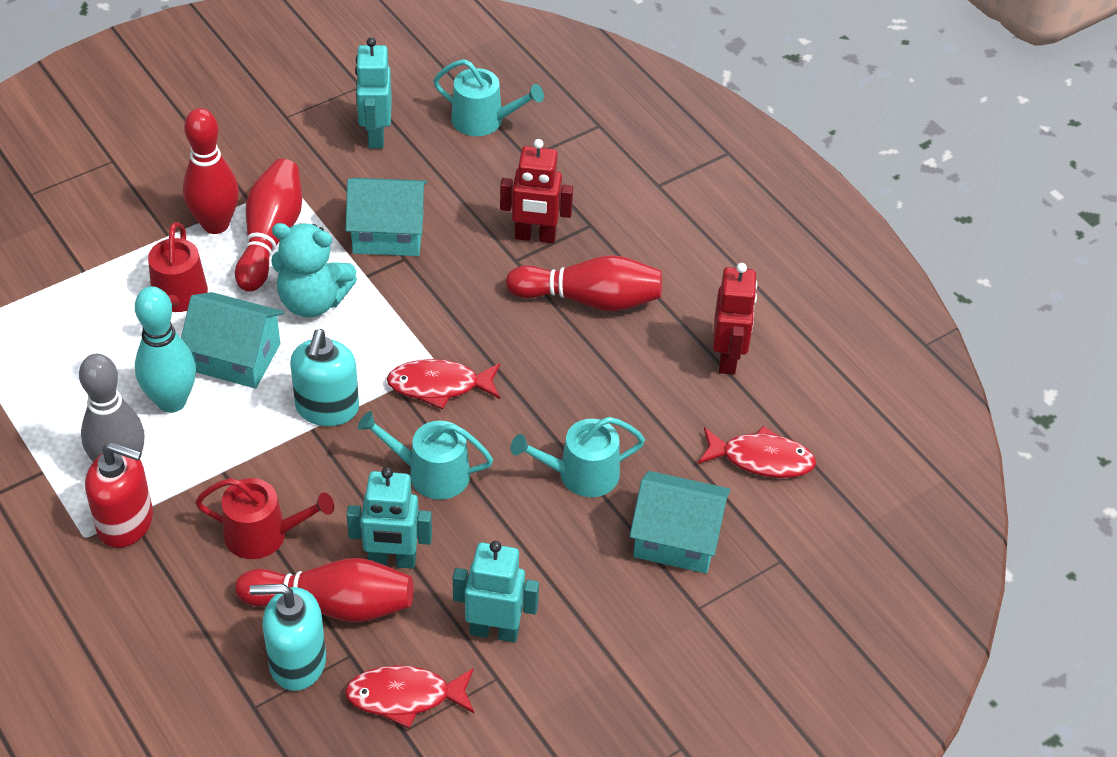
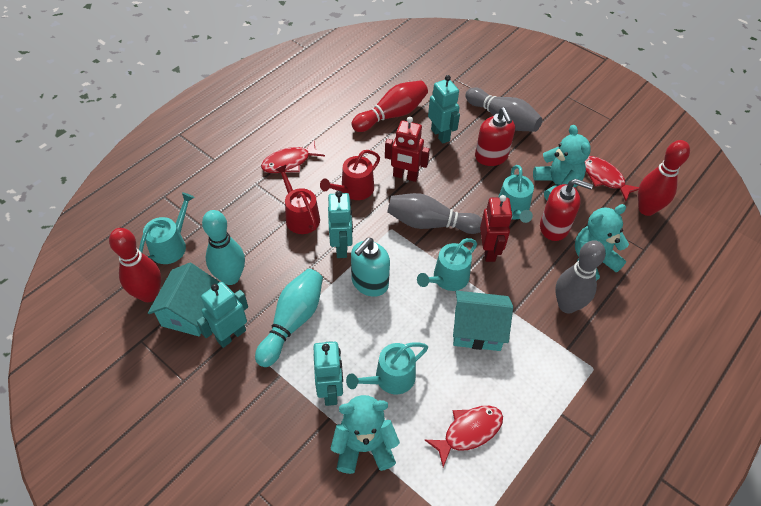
grey bowling pin: [79,354,144,462] = 1 -> [387,193,482,234] [465,87,543,132] [555,240,606,313] = 3
red bowling pin: [183,108,239,234] [235,159,302,292] [235,558,413,623] [506,255,662,312] = 4 -> [109,228,161,302] [352,80,428,132] [638,140,690,216] = 3
red soap dispenser: [85,442,153,548] = 1 -> [475,107,515,166] [540,179,593,241] = 2
turquoise bowling pin: [135,286,196,413] = 1 -> [202,210,245,285] [255,269,323,367] = 2
turquoise house: [181,292,284,388] [346,178,427,256] [630,471,730,573] = 3 -> [148,263,219,336] [453,291,513,351] = 2
turquoise robot: [347,467,432,569] [355,37,392,148] [453,541,539,643] = 3 -> [197,282,248,348] [313,341,343,406] [328,191,353,258] [428,75,460,144] = 4
turquoise soap dispenser: [250,584,326,691] [290,329,359,426] = 2 -> [351,238,390,297] = 1
turquoise teddy bear: [271,223,357,318] = 1 -> [331,395,400,474] [533,125,591,200] [575,204,629,281] = 3
turquoise watering can: [358,411,493,500] [433,59,544,136] [511,417,645,497] = 3 -> [139,192,195,264] [346,342,428,394] [417,238,477,291] [498,165,534,223] = 4

